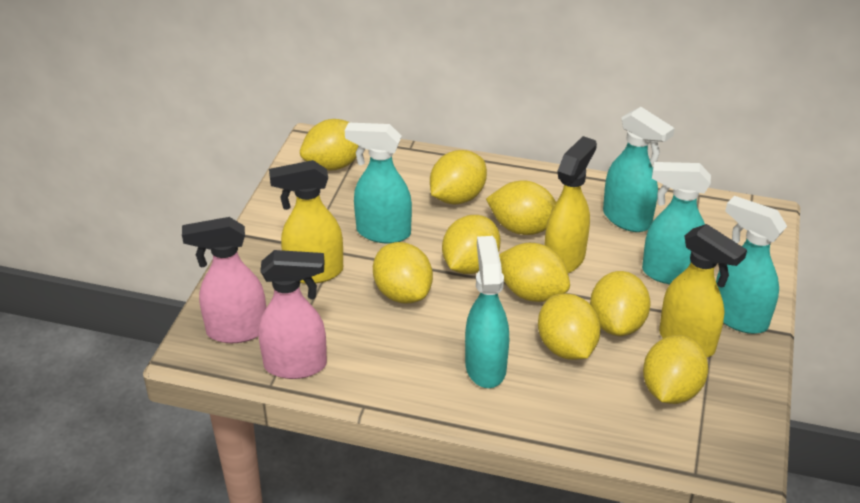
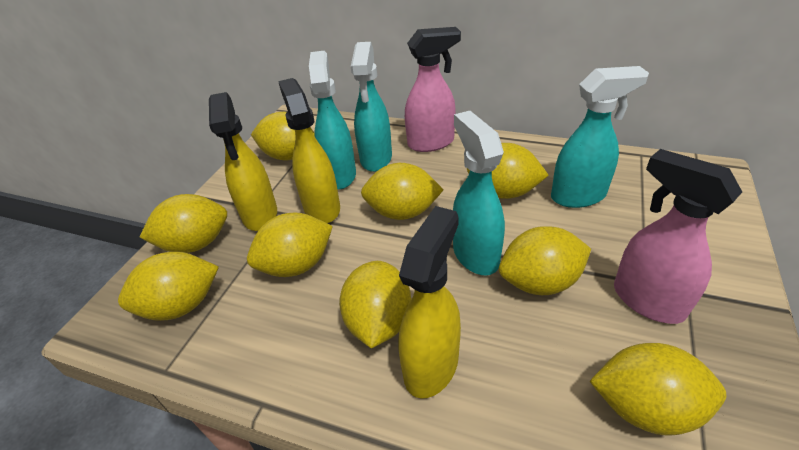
turquoise spray bottle: [345,123,412,243] [465,236,509,388] [603,107,675,232] [642,162,711,284] [716,196,787,334] = 5 -> [309,51,356,189] [351,42,392,172] [453,111,505,275] [551,66,649,208] = 4

